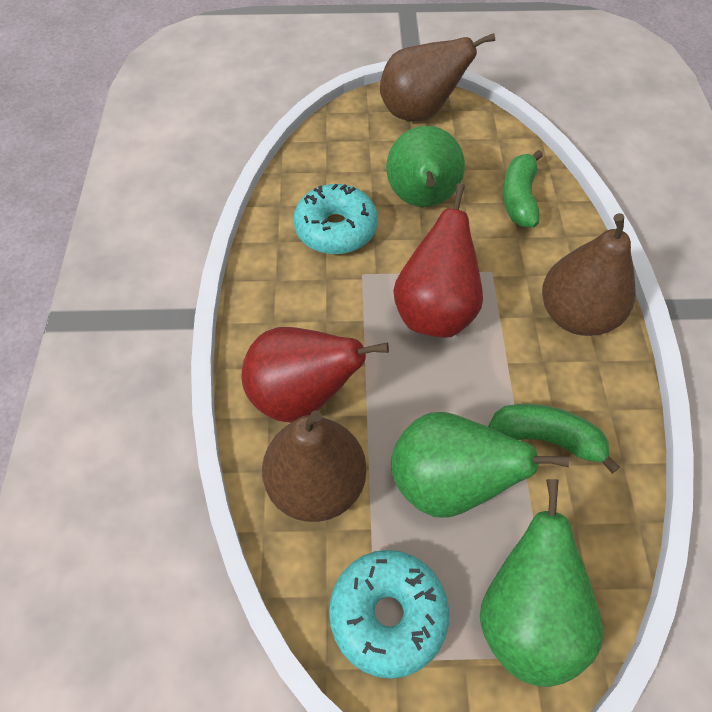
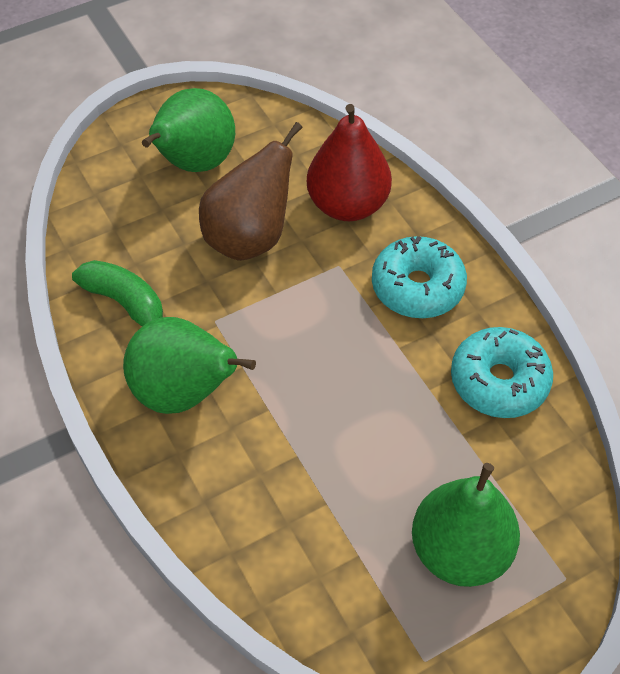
brown pear: [262,410,366,522] [380,33,495,121] [542,213,636,336] = 3 -> [199,122,302,261] = 1
green banana: [488,404,620,474] [503,150,543,228] = 2 -> [72,260,163,326] = 1
red pear: [241,327,389,423] [393,183,483,338] = 2 -> [307,104,392,221] = 1

